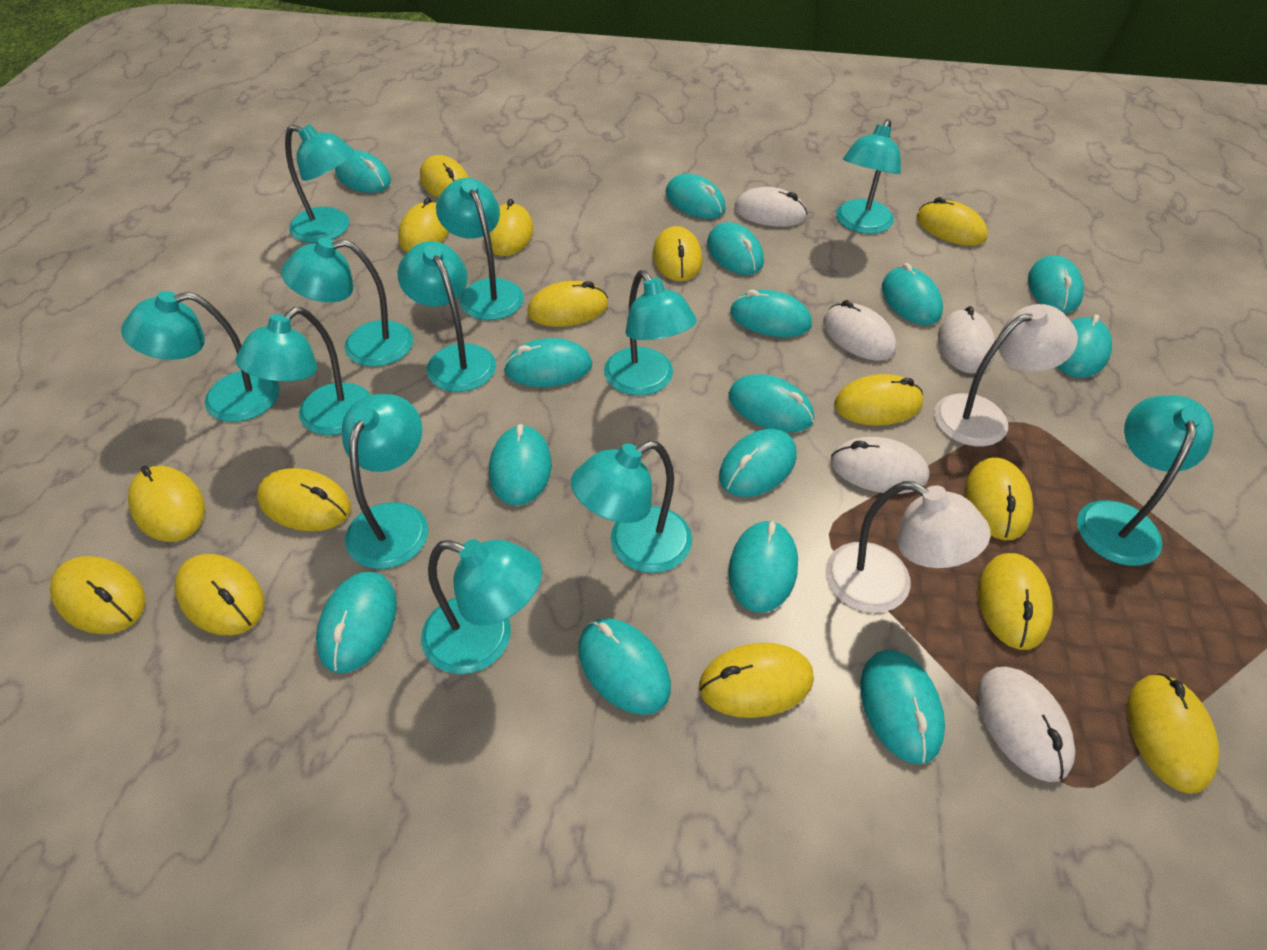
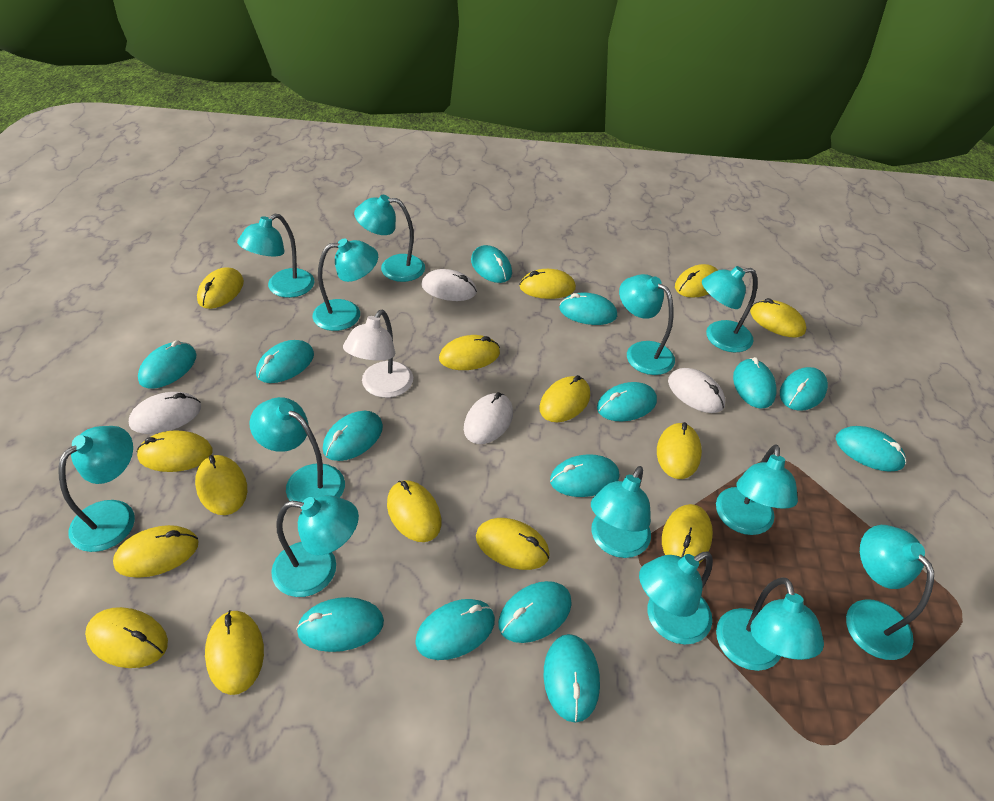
turquoise lamp: [121,291,280,422] [235,307,371,435] [281,238,413,367] [285,124,354,243] [342,394,428,569] [398,241,496,392] [421,539,542,674] [436,178,524,320] [571,441,692,573] [604,270,697,396] [836,119,901,234] [1077,395,1214,566] = 12 -> [58,426,135,552] [237,214,314,298] [250,397,345,509] [271,495,359,597] [312,238,378,331] [354,195,425,282] [591,466,651,558] [619,274,675,375] [639,551,713,645] [702,266,758,352] [716,444,798,535] [716,578,824,671] [846,525,934,660] = 13
turquoise mouse: [316,572,397,673] [335,150,391,193] [489,424,552,505] [504,338,592,387] [578,618,671,715] [666,174,726,219] [707,222,764,275] [719,429,797,497] [728,374,814,433] [728,520,798,613] [730,290,812,337] [860,650,945,764] [882,263,943,325] [1028,255,1084,313] [1057,314,1112,378] = 15 -> [138,340,197,389] [256,340,314,383] [296,597,384,652] [323,411,383,461] [415,599,495,660] [471,245,512,283] [498,581,572,643] [544,634,600,723] [550,454,620,497] [559,293,617,325] [597,382,657,421] [733,357,777,409] [780,367,828,411] [836,426,906,472] = 14
white lamp: [825,481,991,613] [934,304,1078,446] = 2 -> [343,310,413,398] = 1
white mouse: [734,187,807,227] [823,300,897,361] [831,437,929,494] [938,306,995,374] [978,667,1075,782] = 5 -> [129,392,201,434] [421,269,477,301] [464,392,513,444] [668,368,726,413] = 4

